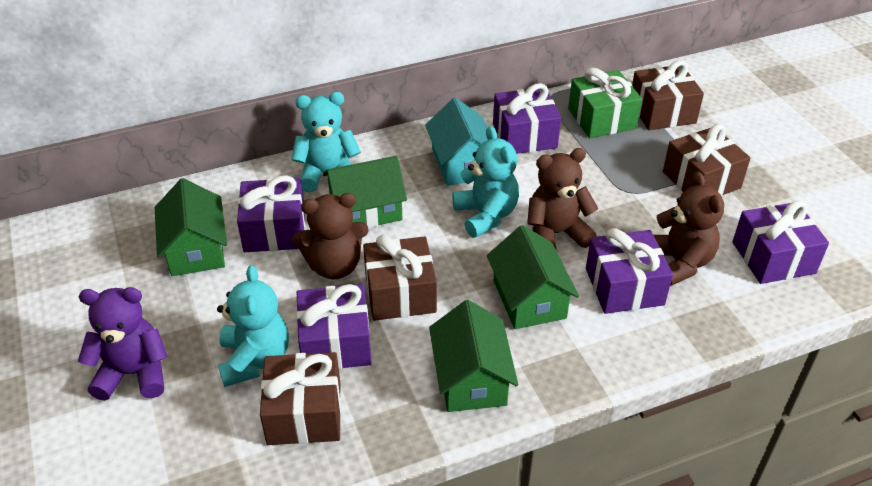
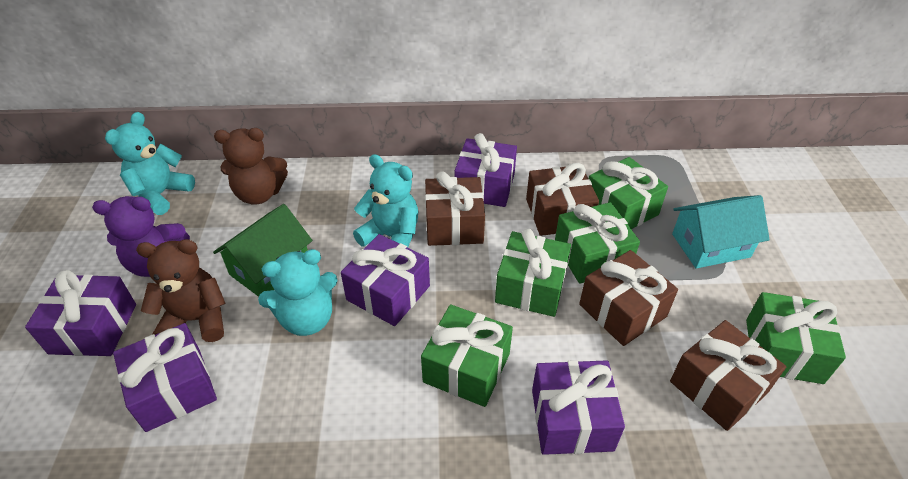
brown teddy bear: [292,193,368,279] [527,148,598,249] [654,171,724,286] = 3 -> [136,239,226,342] [214,128,288,205] = 2
green gift: [568,68,642,138] = 1 -> [421,304,513,407] [495,228,571,317] [555,202,640,284] [589,157,668,229] [746,292,846,384] = 5
green house: [155,178,227,276] [323,156,407,228] [429,300,518,412] [487,225,579,329] = 4 -> [213,204,313,297] = 1

